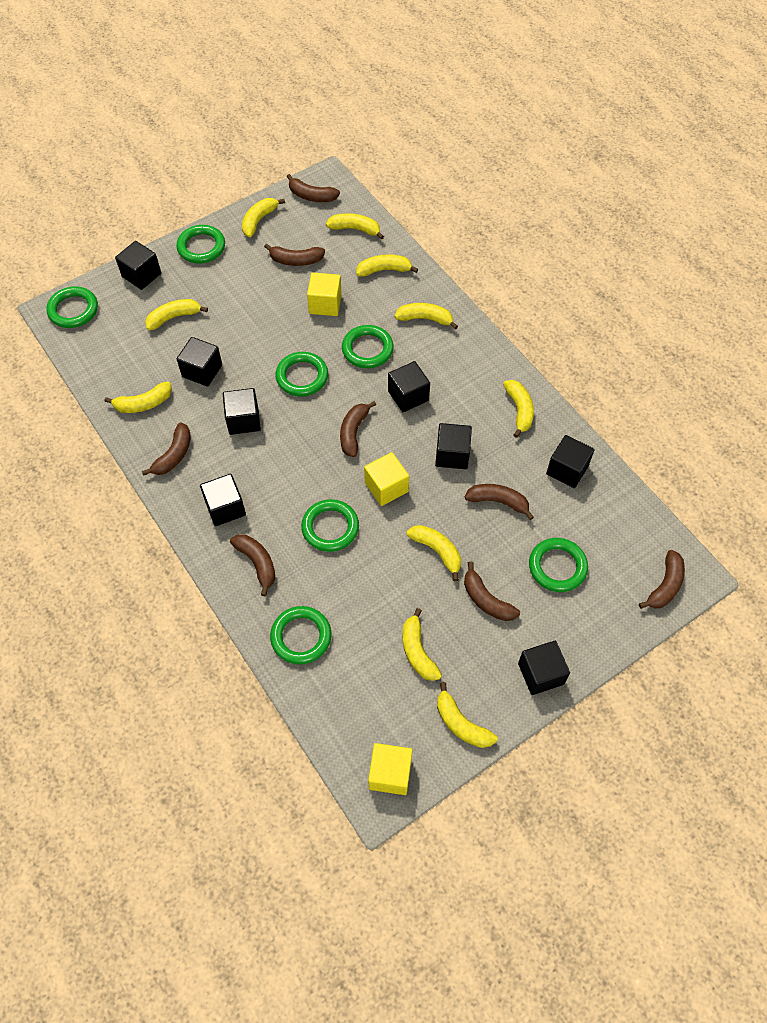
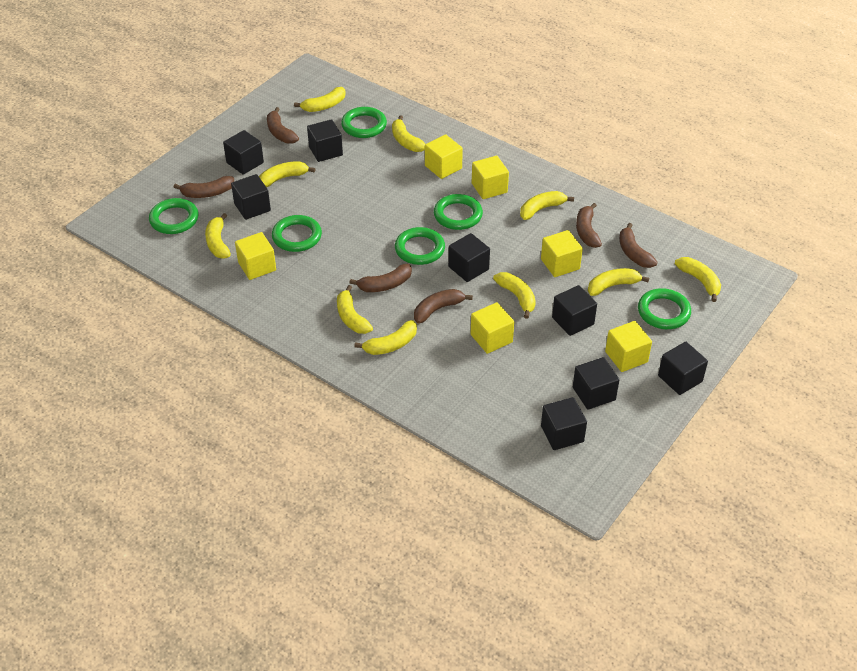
brown banana: [142,422,191,476] [230,534,275,596] [264,244,325,266] [287,174,340,202] [340,401,376,457] [464,562,520,621] [465,484,534,520] [639,550,685,609] = 8 -> [174,176,234,198] [267,107,299,144] [349,264,412,292] [414,289,473,324] [576,203,602,248] [619,223,657,268] = 6
green ring: [46,287,98,328] [177,225,225,264] [270,606,331,664] [275,352,328,396] [301,499,359,552] [342,325,394,368] [529,538,588,592] = 7 -> [149,198,199,234] [272,215,322,252] [341,107,387,138] [395,227,445,265] [434,194,483,230] [638,288,691,329] = 6
yellow cube: [307,272,342,316] [364,452,409,506] [368,743,412,795] = 3 -> [235,232,276,280] [425,135,463,179] [470,302,514,354] [472,156,509,199] [541,230,583,277] [605,321,652,372] = 6

